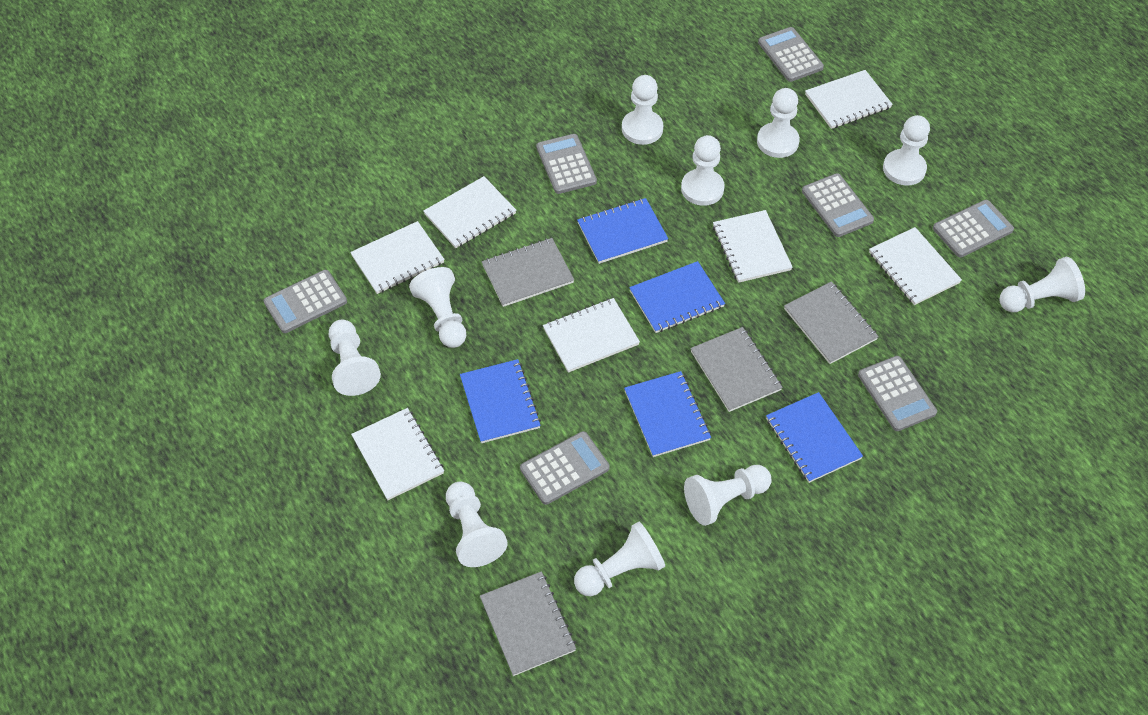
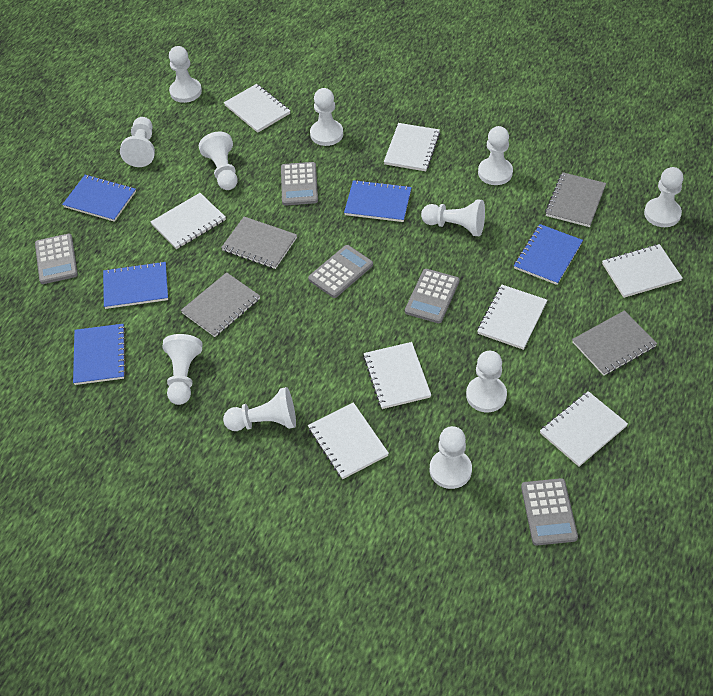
grey calculator: [264,270,347,333] [520,431,610,505] [536,134,597,194] [758,27,824,82] [802,173,874,237] [858,356,937,431] [933,200,1014,258] = 7 -> [35,234,78,284] [281,162,318,206] [308,245,373,298] [405,269,459,323] [521,478,578,545] = 5
white notebook: [350,221,445,294] [351,408,444,500] [424,176,516,248] [543,298,640,373] [713,210,793,283] [805,70,893,129] [869,227,962,305] = 7 -> [151,193,226,249] [224,84,290,133] [308,402,389,479] [363,342,431,409] [384,123,440,171] [477,285,547,350] [540,391,628,467] [602,244,683,298] = 8
white pawn: [329,319,381,396] [409,267,466,348] [446,482,508,567] [574,522,665,596] [622,75,663,145] [681,135,725,206] [684,465,771,526] [757,88,800,158] [883,115,930,186] [999,257,1085,312] = 10 -> [120,117,155,167] [162,334,203,405] [169,46,202,103] [199,132,238,190] [223,387,296,431] [310,88,343,146] [421,199,485,236] [430,426,472,489] [466,351,507,412] [478,126,513,185] [644,167,683,227] = 11

